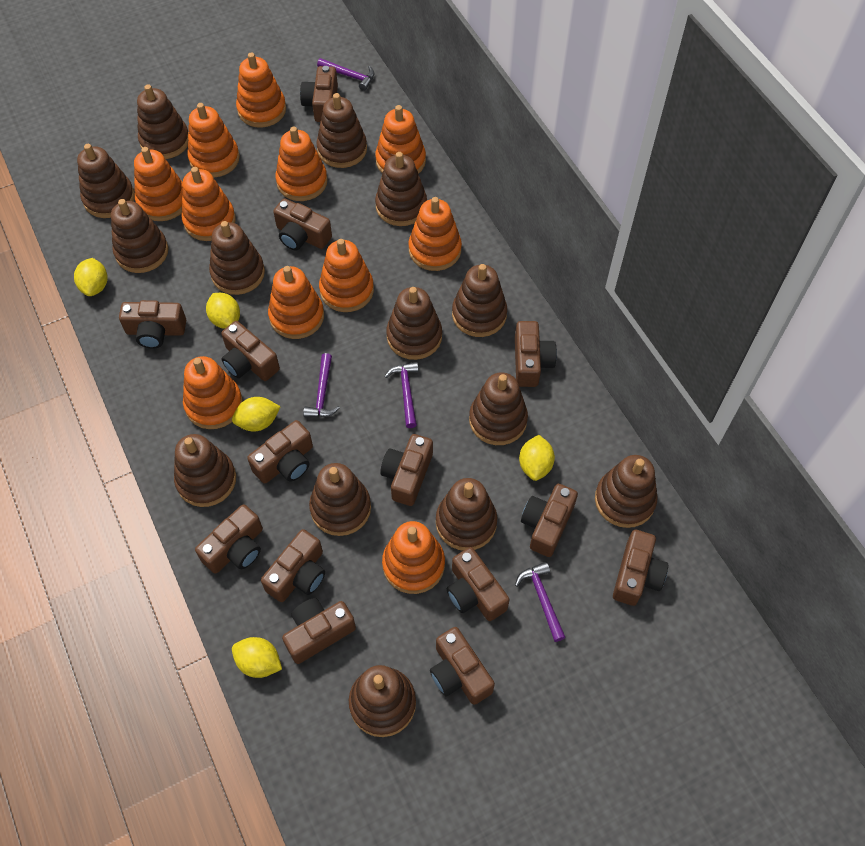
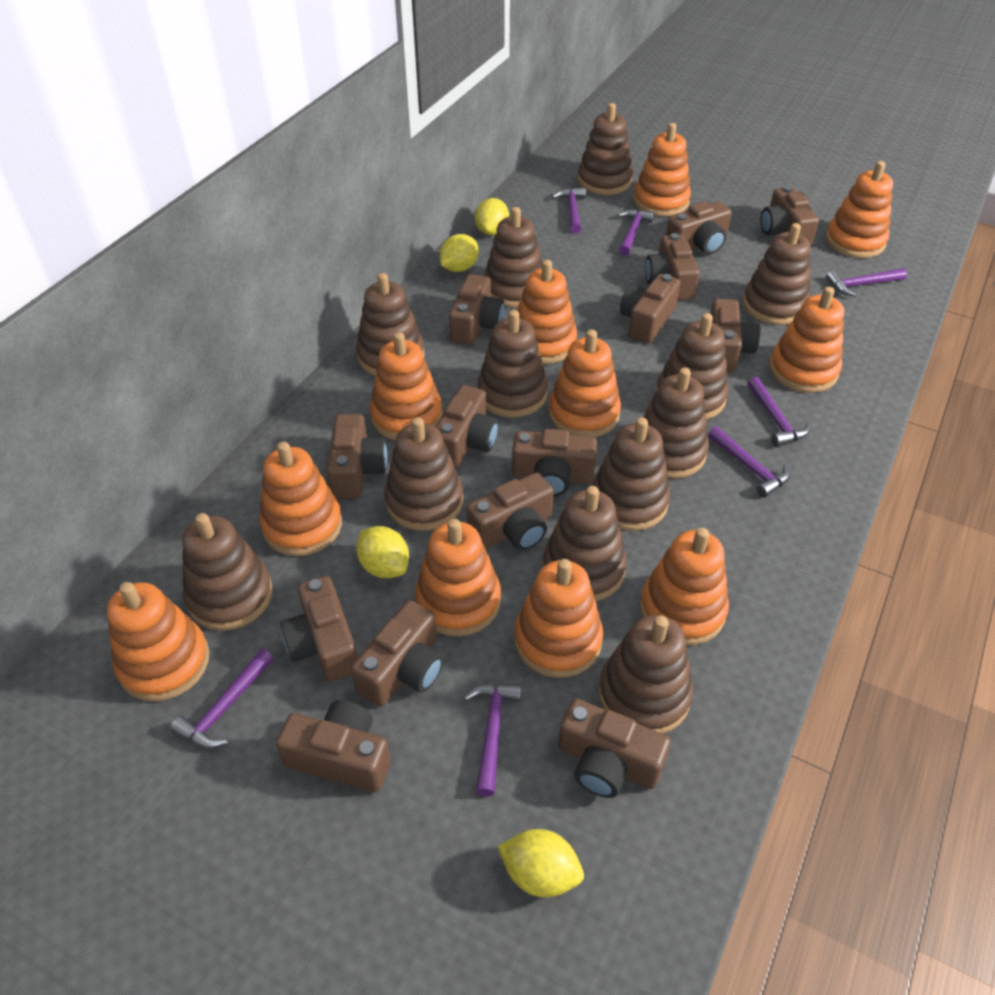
brown stacking toy: [77,144,135,218] [111,199,168,273] [137,84,189,159] [174,434,236,507] [209,221,265,295] [309,463,371,536] [316,93,367,168] [349,665,416,737] [375,152,427,226] [386,287,442,360] [436,478,497,551] [452,264,507,337] [469,372,528,445] [595,455,658,528] = 14 -> [182,513,273,631] [356,273,425,376] [384,417,463,531] [478,310,548,418] [484,207,542,307] [543,486,627,601] [578,103,633,195] [592,417,670,531] [598,615,693,734] [643,367,709,479] [656,313,728,419] [743,223,810,325] = 12
purple hammer: [303,353,340,417] [317,58,374,91] [385,362,419,428] [515,562,566,642] = 4 -> [170,649,274,749] [463,684,521,796] [552,187,586,233] [618,209,654,256] [708,427,790,498] [747,377,811,447] [826,268,907,297] = 7
yellow lemon: [74,258,107,296] [206,293,240,329] [232,397,281,431] [232,637,282,678] [519,435,555,481] = 5 -> [356,526,409,578] [440,234,478,272] [475,198,509,235] [497,829,584,897] = 4

